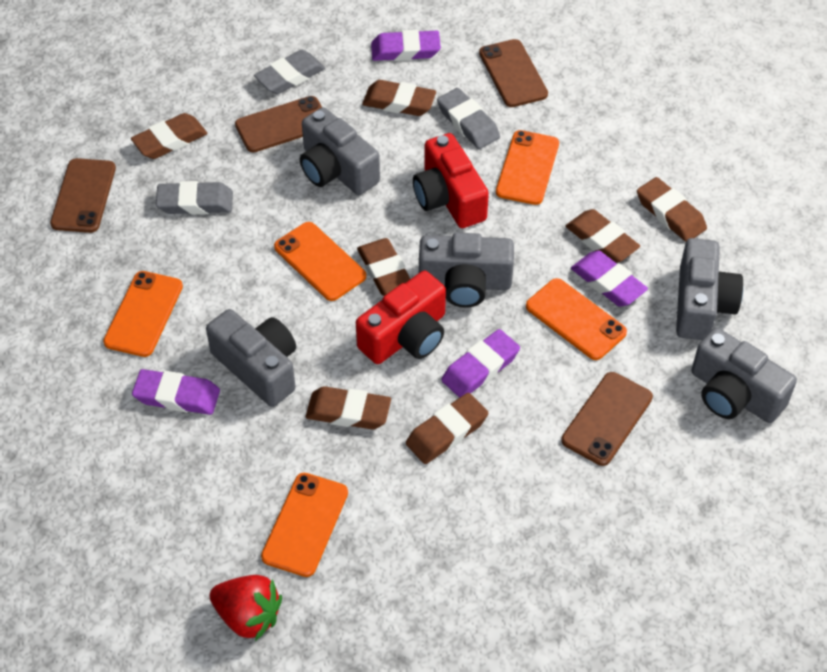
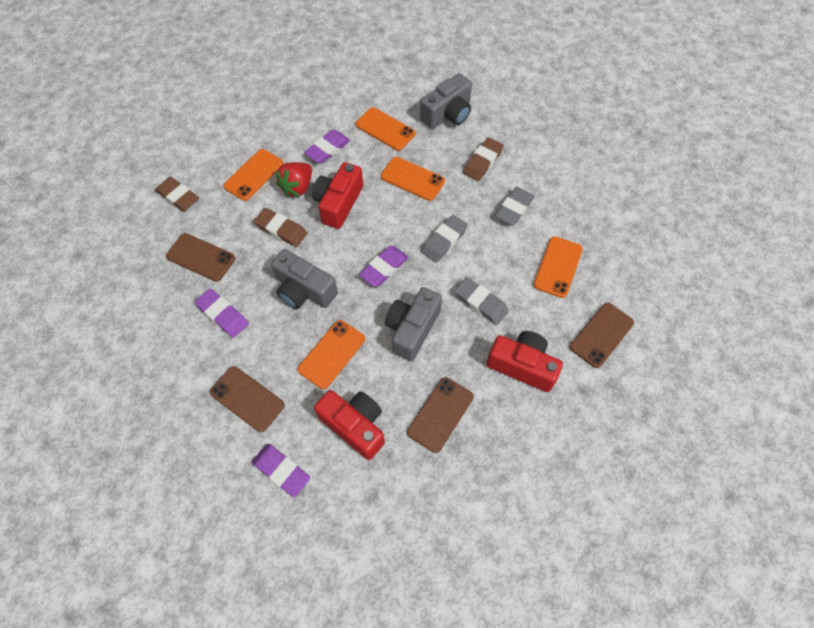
brown eraser: [131,113,208,159] [306,386,391,429] [357,238,410,296] [362,80,436,116] [406,393,488,464] [566,209,640,263] [637,177,707,242] = 7 -> [155,177,199,211] [254,208,307,247] [463,137,504,181] = 3
grey camera: [206,309,296,407] [300,107,380,195] [419,233,514,308] [676,238,743,340] [691,328,797,423] = 5 -> [271,249,338,309] [385,287,442,361] [420,73,472,129] = 3
red camera: [356,271,446,364] [413,133,489,228] = 2 -> [312,162,363,229] [314,390,385,460] [486,331,563,392] = 3

